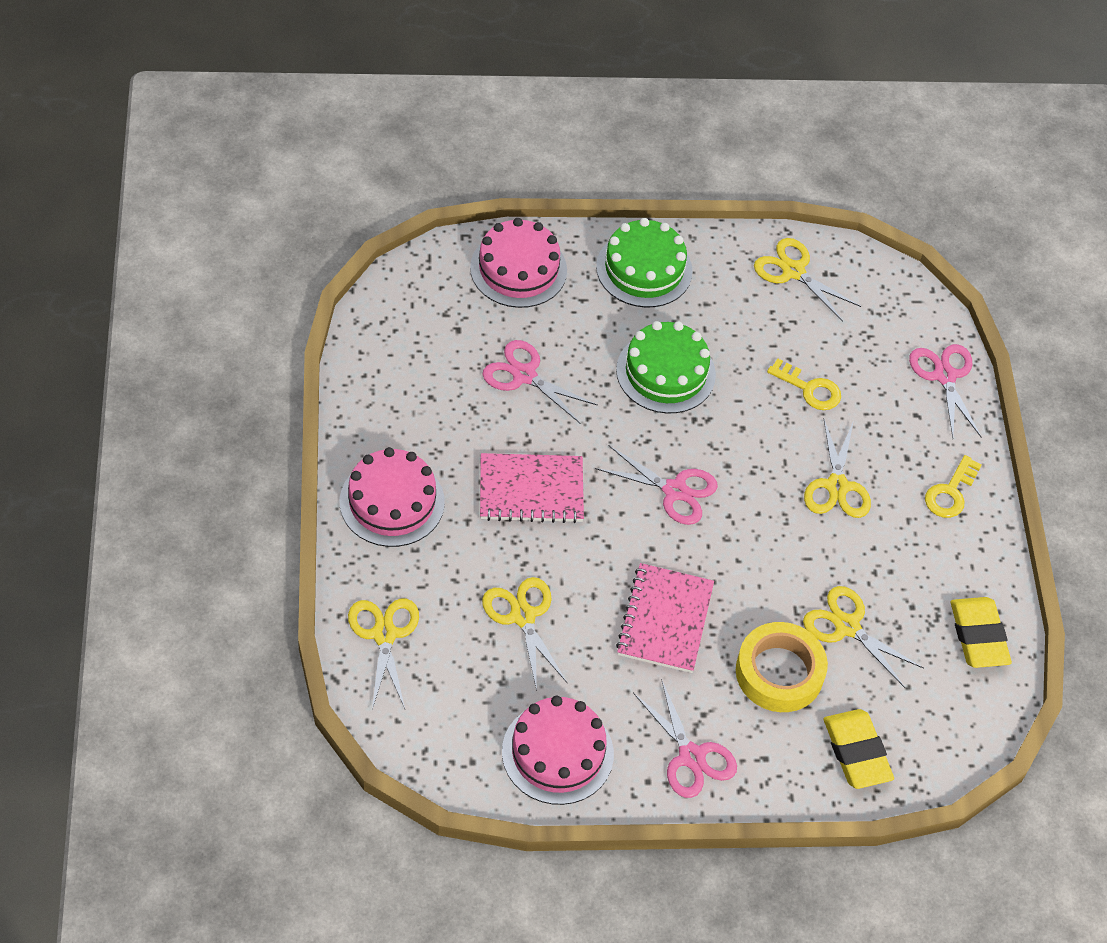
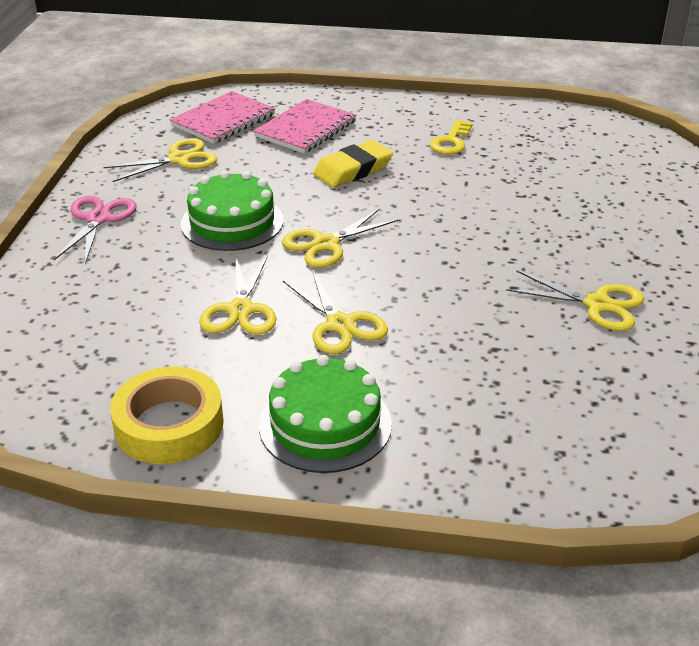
pink cake: [340,447,445,547] [470,218,567,308] [502,696,614,805] = 3 -> none = 0
pink scissors: [482,340,598,424] [595,445,718,525] [633,679,737,798] [909,344,981,438] = 4 -> [54,196,136,264] = 1
yellow eraser: [824,709,894,789] [951,597,1012,668] = 2 -> [313,140,393,188] = 1
yellow key: [767,358,841,410] [925,455,982,518] = 2 -> [430,120,473,154] = 1

